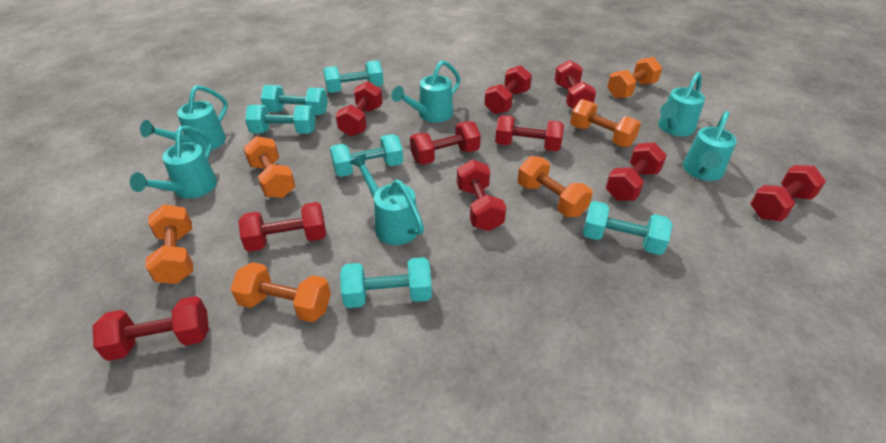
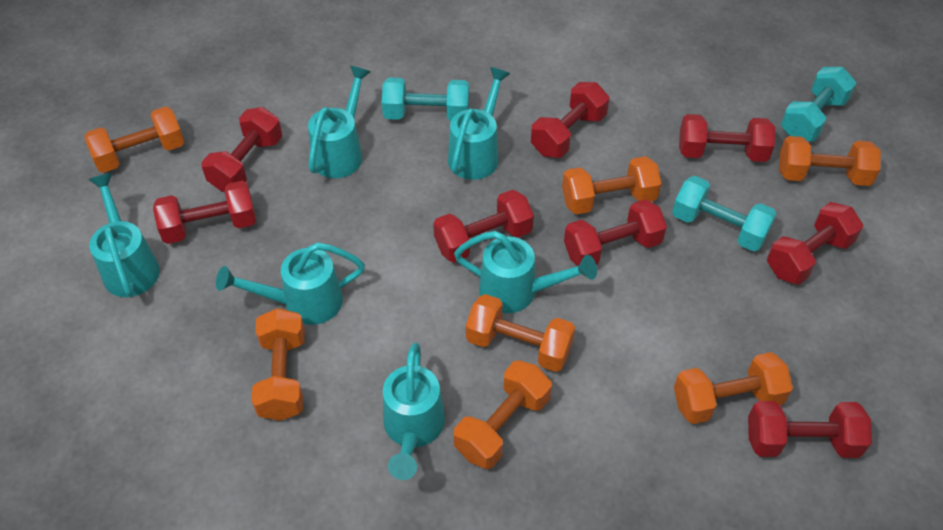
orange dumbbell: [146,204,193,284] [231,262,331,322] [243,136,295,198] [517,156,593,217] [570,99,641,147] [607,57,662,99] = 6 -> [84,106,184,173] [251,308,305,421] [454,360,552,469] [466,294,575,372] [562,156,662,214] [674,352,793,424] [779,136,881,186] = 7
red dumbbell: [93,296,209,361] [238,202,326,252] [336,81,383,137] [410,121,481,165] [457,159,506,231] [484,65,532,114] [495,115,564,151] [554,60,596,109] [606,142,667,201] [750,165,826,222] = 10 -> [153,181,256,244] [201,107,282,192] [433,190,534,263] [531,82,609,158] [564,199,667,266] [679,114,775,162] [748,401,872,458] [767,202,863,285] = 8
turquoise dumbbell: [245,105,316,134] [261,85,328,115] [323,60,383,93] [330,134,403,177] [340,257,432,308] [583,201,673,255] = 6 -> [382,78,469,121] [672,176,776,251] [781,67,856,141] = 3

